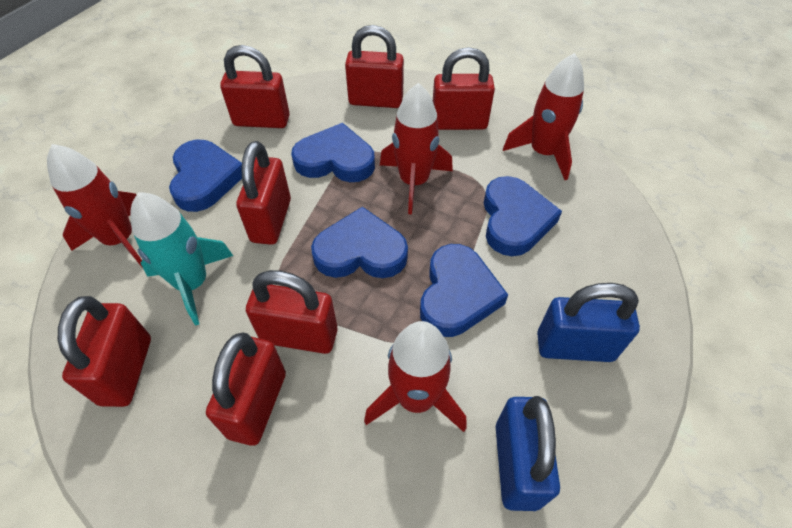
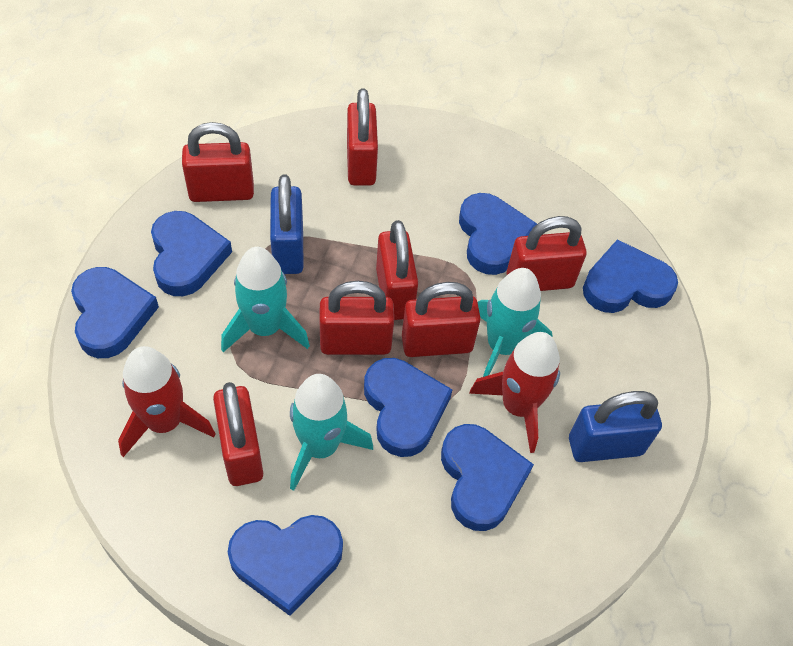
blue heart: [169,140,242,212] [291,123,375,182] [311,207,408,278] [420,244,508,337] [484,176,562,256] = 5 -> [71,267,159,358] [151,211,232,296] [228,515,343,616] [364,358,453,457] [441,424,534,531] [459,193,537,275] [583,239,678,313] = 7
red rocket: [47,144,142,267] [364,321,466,432] [380,83,453,214] [503,53,584,180] = 4 -> [118,346,215,457] [469,332,560,453] = 2
turquoise rocket: [130,192,233,325] = 1 -> [221,247,310,352] [290,374,373,491] [478,268,552,377] = 3

